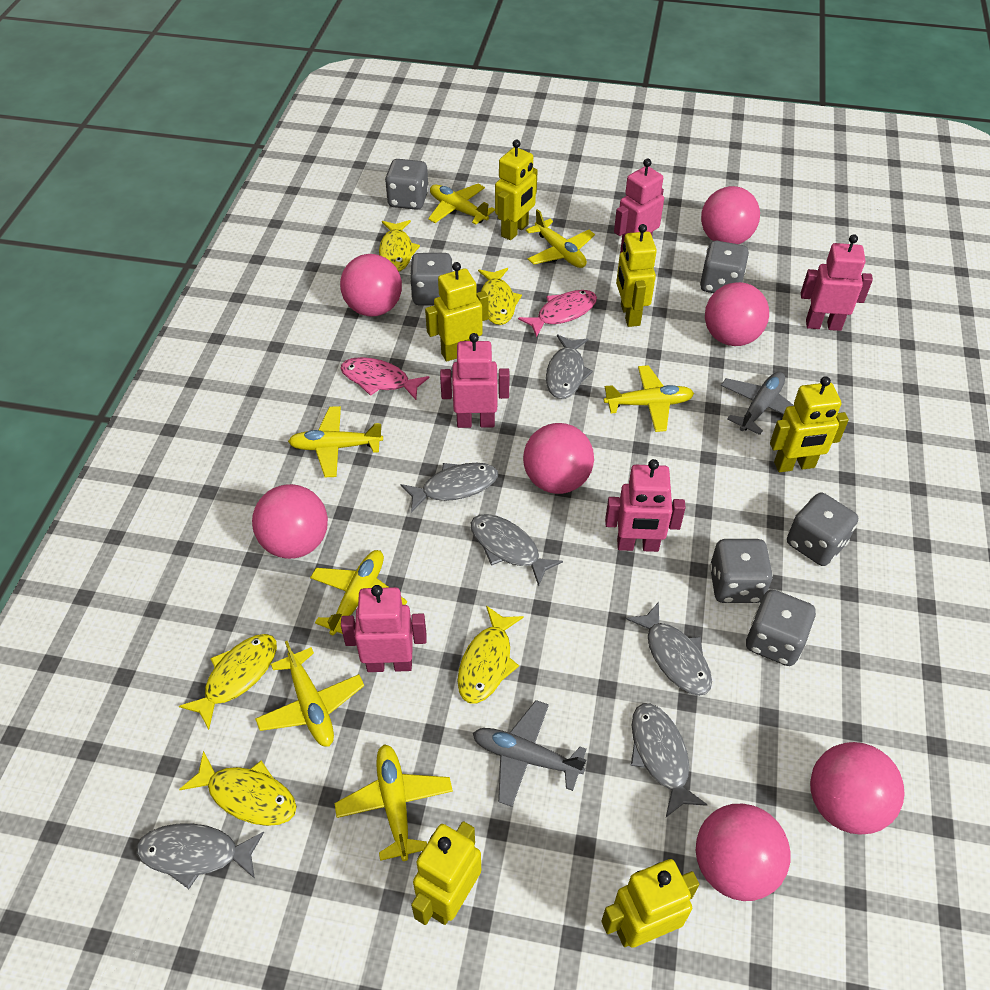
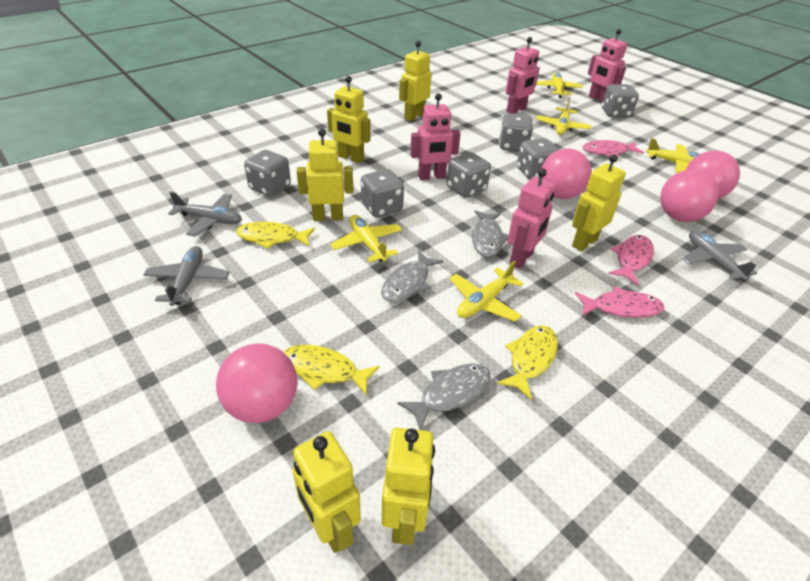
grey fish: [136,823,264,889] [400,463,498,513] [471,514,563,586] [546,334,593,399] [626,602,712,696] [631,703,708,817] = 6 -> [381,250,443,303] [397,363,491,430] [472,210,508,257] = 3
grey plane: [473,700,587,807] [721,372,794,435] = 2 -> [143,246,230,306] [168,192,242,237] [682,230,757,281] = 3
pink ball: [252,484,328,559] [340,254,402,317] [523,423,594,494] [696,804,791,901] [701,186,760,244] [705,282,769,346] [810,742,905,834] = 7 -> [216,343,297,423] [541,149,592,199] [660,170,718,222] [686,151,740,199] = 4
pink fish: [340,357,429,400] [518,290,597,338] = 2 -> [575,287,664,318] [583,140,644,157] [608,235,654,285] = 3
pink robot: [341,585,427,672] [440,333,510,428] [605,459,686,552] [614,158,664,253] [801,234,873,331] = 5 -> [410,93,460,180] [506,37,540,114] [507,168,555,269] [588,29,627,102] = 4
yellow fish: [179,634,277,730] [179,751,297,826] [379,220,420,271] [457,606,524,704] [478,268,522,325] = 5 -> [236,222,315,249] [284,345,380,396] [497,325,558,400] = 3
yellow plane: [255,641,364,747] [288,406,383,477] [310,550,407,636] [335,744,453,861] [428,184,495,225] [526,209,595,268] [604,365,694,432] = 7 -> [330,215,402,262] [449,260,523,322] [536,73,583,98] [536,98,591,135] [646,138,700,173] = 5

